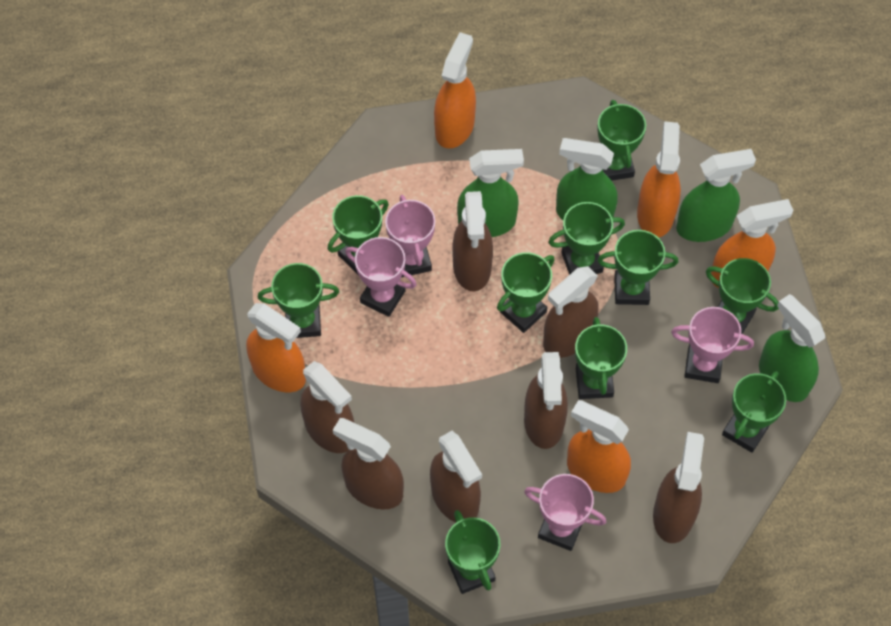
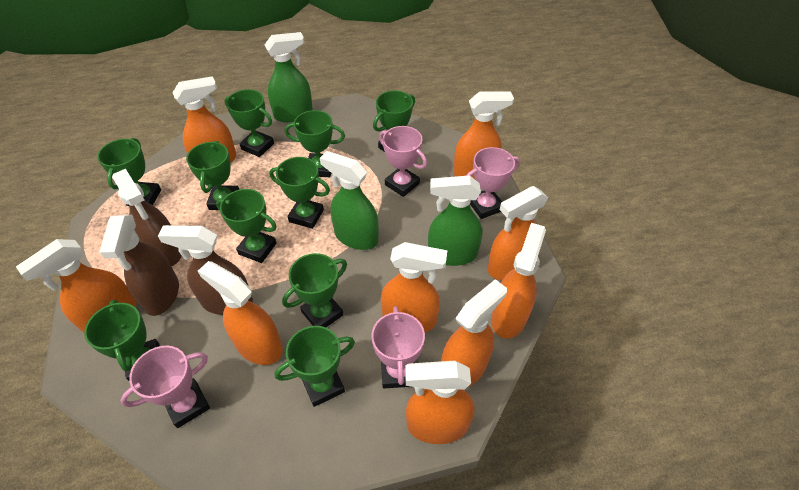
brown spray bottle: [300,361,354,453] [333,418,404,510] [430,431,482,522] [452,191,493,291] [524,352,568,449] [543,266,599,358] [653,432,704,543] = 7 -> [99,215,179,316] [112,169,181,266] [158,225,253,315] = 3
green spray bottle: [457,149,524,237] [556,138,618,220] [676,149,756,242] [759,294,825,402] = 4 -> [265,32,313,122] [320,151,379,250] [428,175,483,266] = 3
orange spray bottle: [246,303,306,392] [434,32,476,148] [567,400,631,493] [637,121,681,238] [711,199,793,288] = 5 -> [16,239,136,333] [172,76,236,163] [198,261,283,365] [381,242,447,332] [405,361,474,444] [441,279,507,387] [454,91,514,179] [488,186,548,280] [491,223,546,339] = 9

